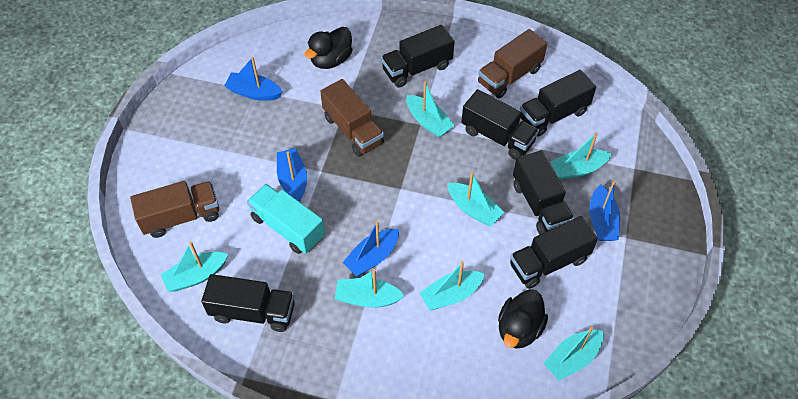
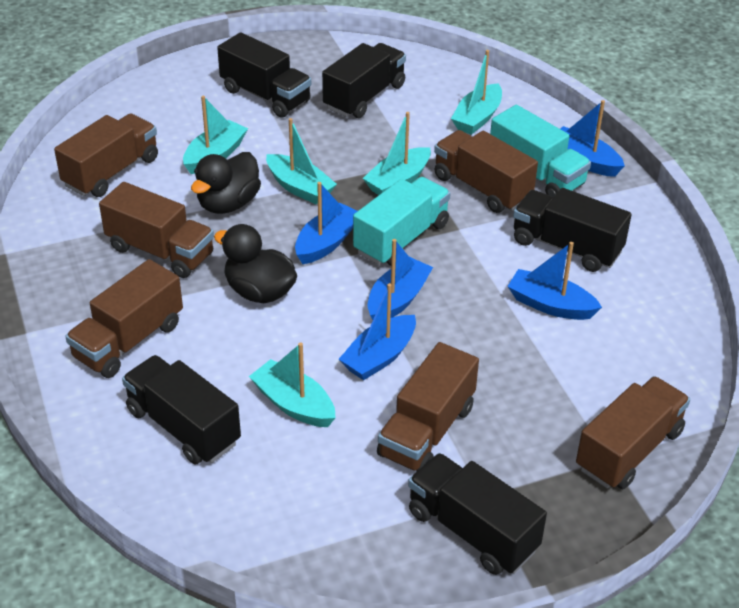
black truck: [201,274,295,332] [381,25,455,88] [461,89,539,160] [510,216,598,289] [513,151,574,234] [520,70,596,137] = 6 -> [122,355,241,465] [217,32,311,118] [322,43,406,118] [408,453,547,575] [513,188,632,272] = 5
blue boat: [224,57,282,101] [277,148,307,202] [342,221,399,276] [589,181,620,241] = 4 -> [295,182,357,264] [339,283,416,380] [368,239,433,320] [508,242,602,320] [560,100,625,177] = 5
brown truck: [130,181,219,238] [320,79,384,157] [478,29,548,98] = 3 -> [54,113,158,197] [65,259,183,378] [99,182,214,278] [377,342,479,472] [434,130,538,213] [576,376,690,489] = 6
turquoise boat: [161,241,228,292] [335,269,405,308] [406,81,455,137] [420,261,485,310] [447,171,504,226] [543,326,603,381] [550,132,611,180] = 7 -> [183,96,248,174] [249,342,336,427] [266,118,337,204] [363,112,431,195] [451,50,502,135] = 5
turquoise truck: [247,184,325,254] = 1 -> [353,177,451,266] [490,105,591,197] = 2

